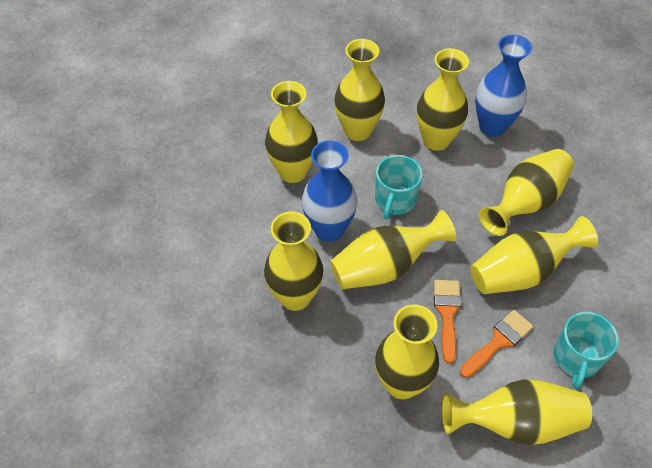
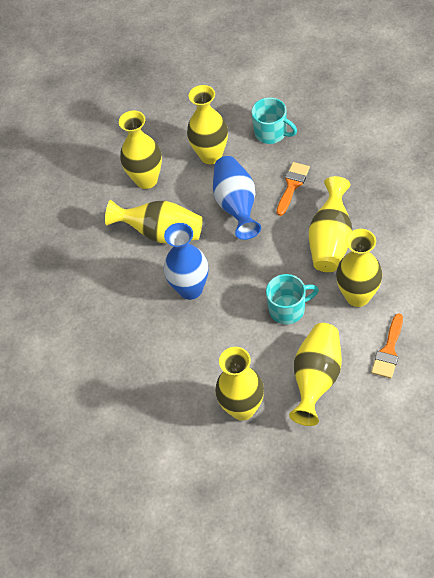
yellow vase: [264,212,323,311] [265,81,318,183] [330,210,456,289] [334,39,385,141] [375,304,439,399] [417,48,469,151] [442,379,592,445] [470,216,598,294] [479,149,574,236] = 9 -> [105,200,203,243] [119,111,162,189] [187,85,228,164] [215,347,264,421] [289,323,342,426] [309,176,352,272] [336,229,382,307] = 7

